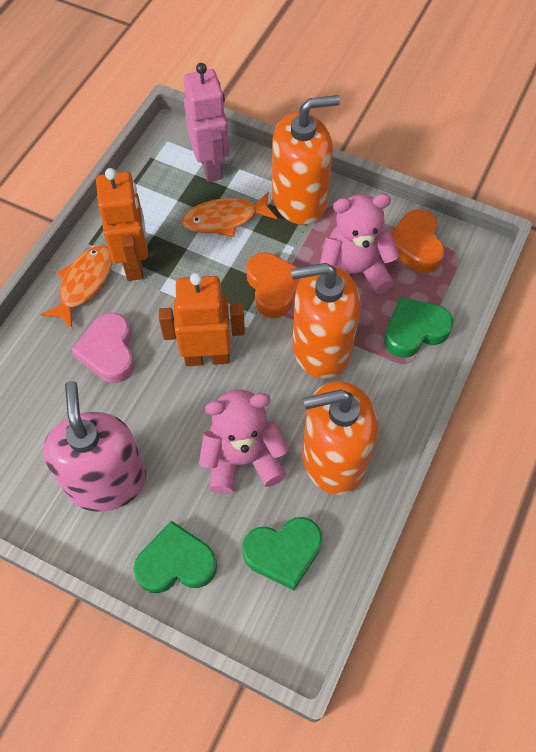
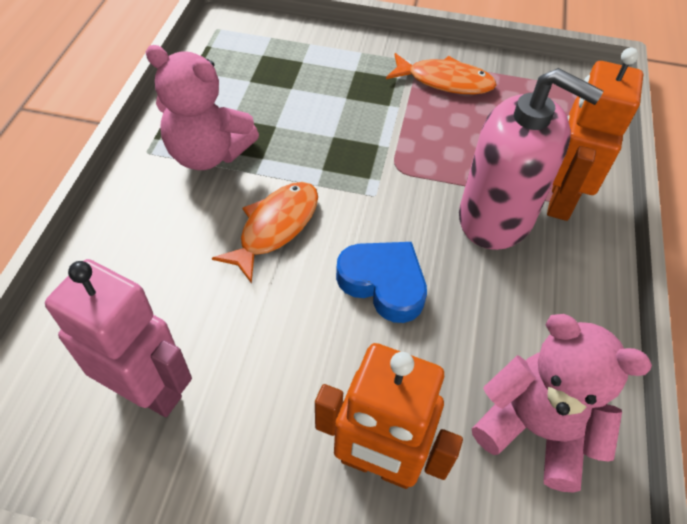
blue heart: none = 0 -> [336,242,427,323] = 1
green heart: [133,521,217,593] [242,517,322,591] [384,297,453,358] = 3 -> none = 0
orange heart: [246,252,301,318] [391,209,445,273] = 2 -> none = 0
orange soap dispenser: [272,95,340,225] [291,263,361,379] [302,381,378,495] = 3 -> none = 0
pink heart: [71,313,135,383] = 1 -> none = 0

